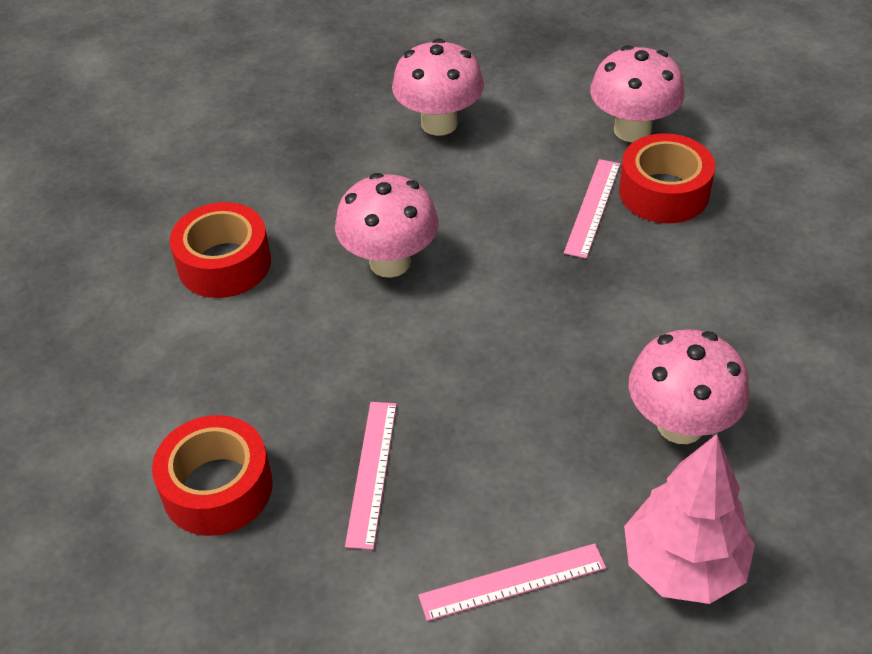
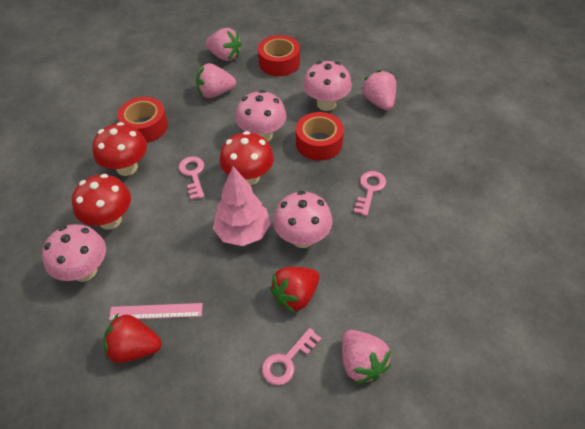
pink key: none = 0 -> [179,156,205,200] [262,328,321,385] [354,171,386,216] = 3
pink ruler: [345,402,397,550] [418,543,606,621] [564,159,620,259] = 3 -> [109,303,203,320] = 1
pink strawberry: none = 0 -> [196,63,236,98] [206,28,242,61] [342,330,391,384] [362,70,396,110] = 4
red mushroom: none = 0 -> [72,174,131,230] [92,122,147,176] [219,131,274,185] = 3
red strawberry: none = 0 -> [104,313,162,363] [270,267,320,313] = 2

